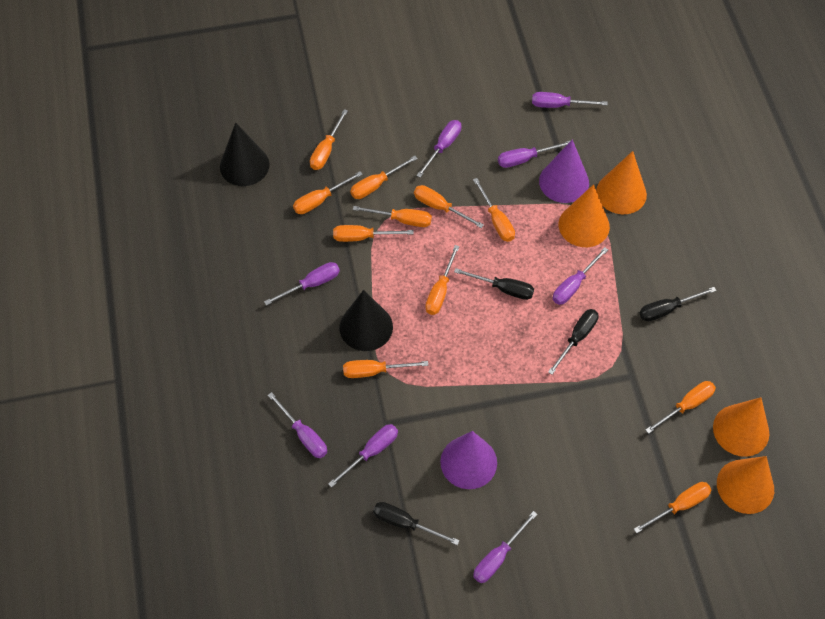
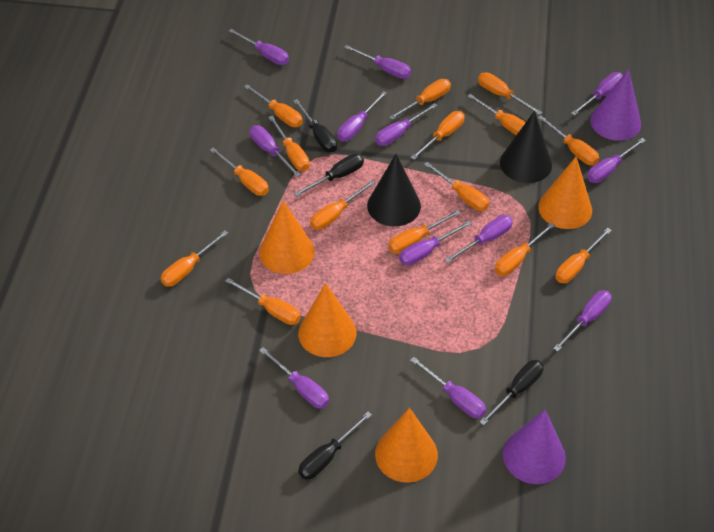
orange screwdriver: [293,171,363,214] [310,109,348,170] [333,225,414,242] [343,360,428,378] [350,156,418,199] [353,206,432,227] [414,185,484,228] [425,245,460,315] [473,178,515,242] [634,482,711,533] [646,381,716,434] = 11 -> [161,230,228,286] [210,147,269,196] [225,278,301,325] [244,84,303,127] [268,116,310,171] [310,180,375,230] [388,210,461,254] [389,79,451,120] [411,111,465,160] [424,162,489,211] [467,94,526,135] [478,72,543,115] [495,222,555,276] [538,116,599,165] [556,228,612,283] = 15
purple screwdriver: [264,262,340,306] [268,392,327,458] [328,424,398,487] [416,120,461,178] [473,511,538,583] [498,141,570,168] [532,92,608,108] [553,247,608,305] = 8 -> [229,29,289,65] [250,125,301,177] [259,347,329,408] [337,91,387,141] [344,45,411,79] [375,103,438,146] [399,221,471,266] [410,357,486,418] [445,215,513,263] [553,290,612,351] [571,72,623,116] [587,138,646,183] = 12

